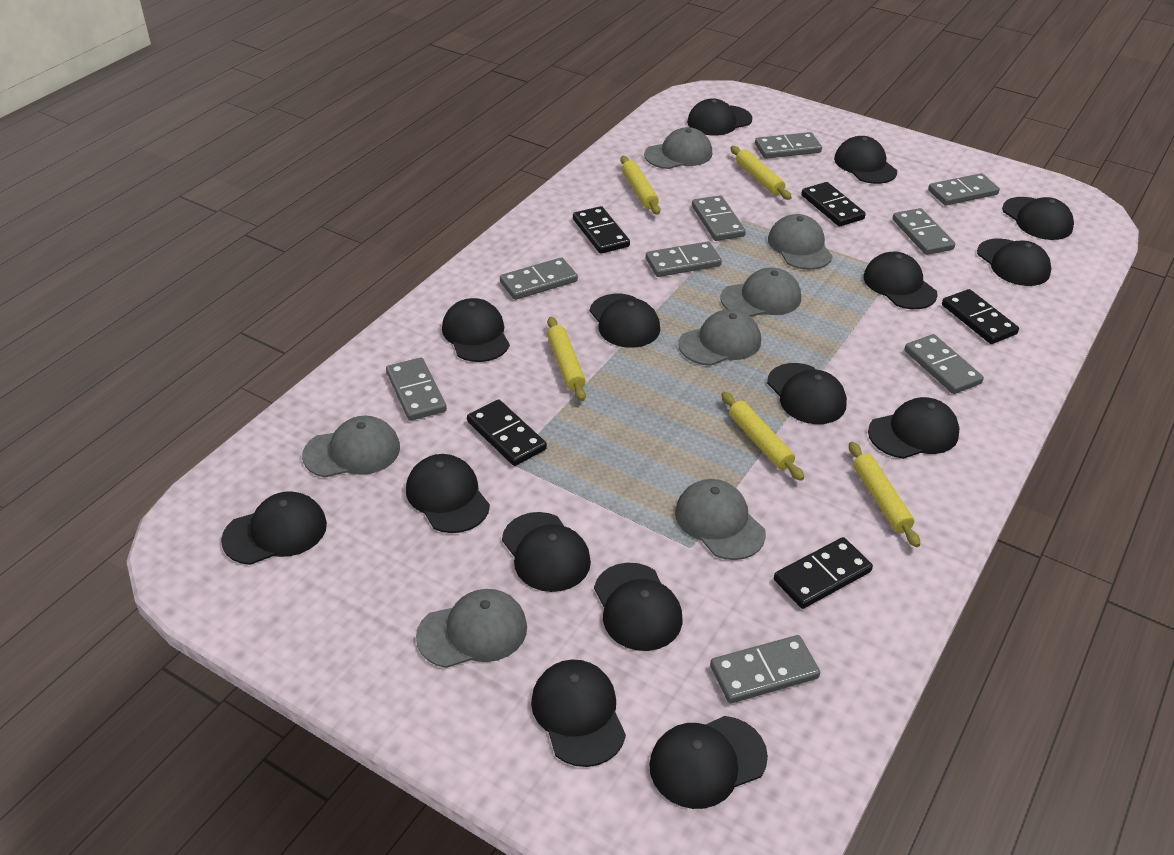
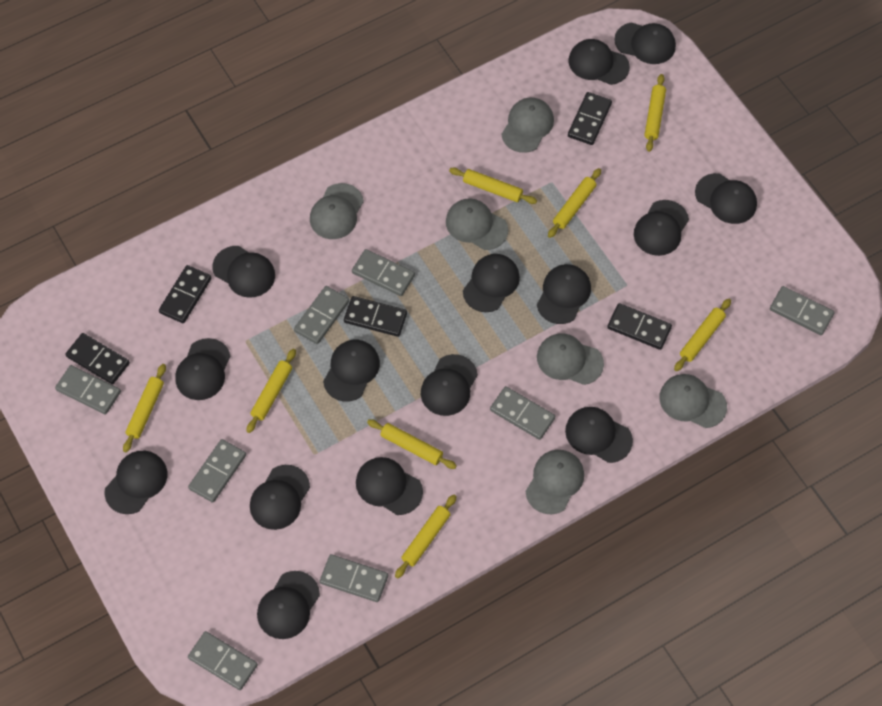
grey cap: [302,416,400,478] [416,589,527,668] [644,127,712,169] [675,479,766,560] [678,309,761,366] [721,268,801,317] [768,214,833,270] = 7 -> [310,183,364,239] [446,198,508,250] [501,98,554,153] [525,450,584,514] [537,333,604,385] [659,374,727,428] = 6
grey domino: [386,358,447,421] [500,257,578,300] [646,241,722,277] [692,195,746,241] [710,635,820,703] [755,132,822,159] [892,208,955,255] [904,334,984,394] [928,173,1000,206] = 9 -> [55,365,121,415] [188,439,246,503] [188,631,258,690] [294,286,349,344] [320,554,388,602] [352,249,415,296] [490,386,555,440] [770,286,834,335] = 8
yellow rolling pin: [547,317,586,401] [620,156,660,215] [721,392,804,481] [730,146,792,200] [849,442,920,547] = 5 -> [123,364,166,452] [247,349,296,433] [367,419,457,469] [395,494,457,578] [449,167,537,204] [548,168,601,238] [644,74,666,152] [674,299,731,371] = 8

